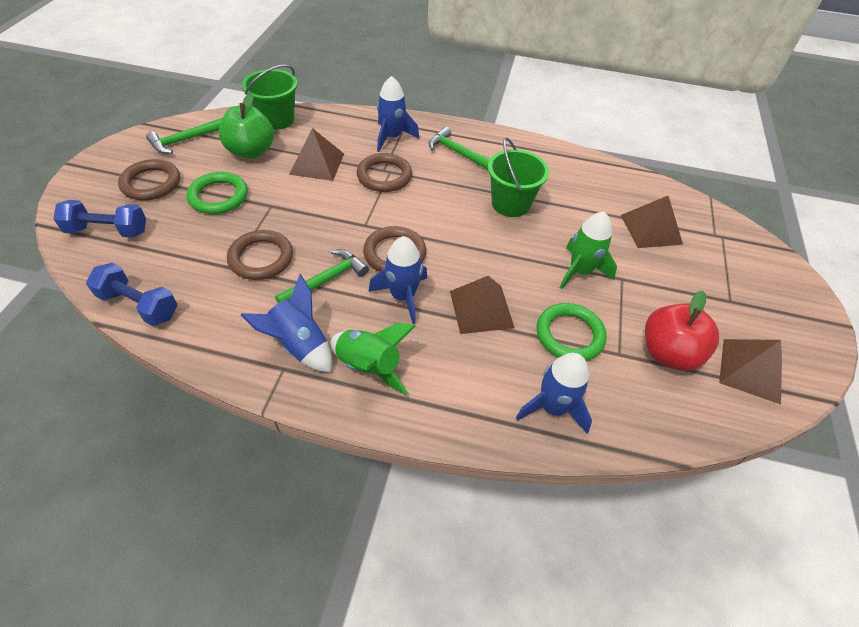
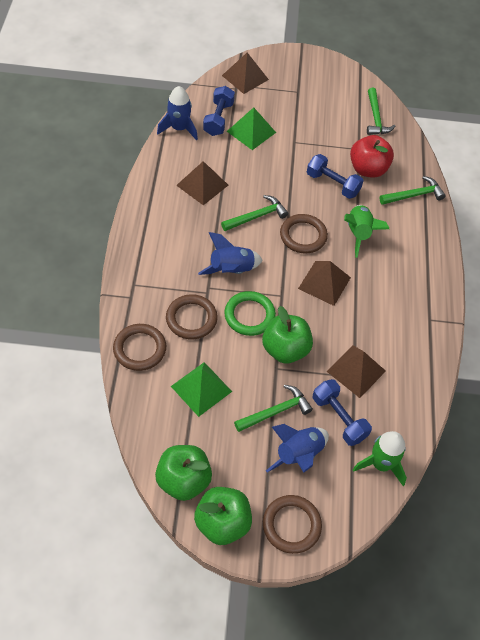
blue dumbbell: [53,200,146,238] [86,263,178,326] = 2 -> [203,86,235,136] [307,154,364,199] [313,379,372,446] = 3
blue rocket: [241,274,332,372] [368,236,427,324] [377,76,419,152] [516,353,592,434] = 4 -> [157,86,198,141] [198,232,263,275] [266,424,329,473] = 3
green apple: [219,92,274,159] = 1 -> [155,445,212,501] [194,487,252,545] [262,306,313,363] = 3
green bucket: [242,65,298,130] [488,138,549,217] = 2 -> none = 0
green hammer: [146,118,222,154] [275,249,369,303] [429,127,490,170] = 3 -> [221,195,288,231] [234,385,313,432] [367,88,395,135] [380,176,446,205] = 4
green pyramid: none = 0 -> [171,362,232,417] [227,107,276,150] = 2
green ring: [187,172,248,214] [537,303,607,361] = 2 -> [224,291,276,336] = 1

